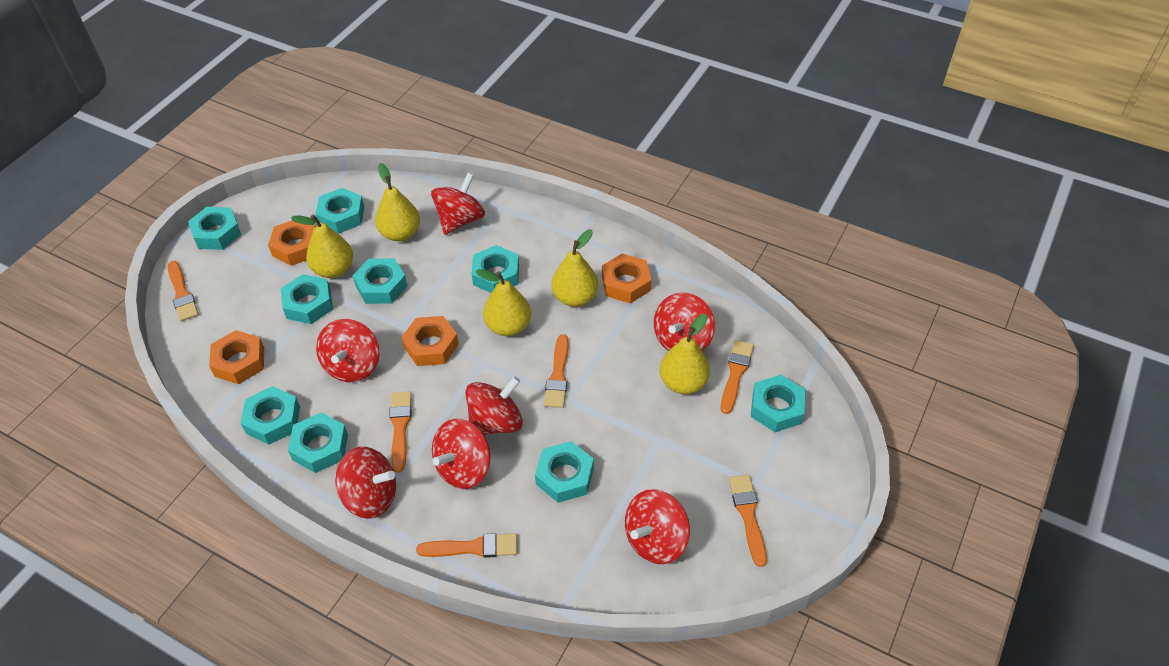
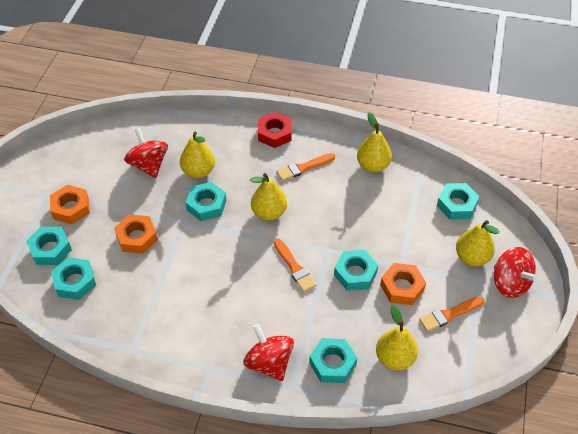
orange brush: [167,261,198,321] [389,391,412,473] [416,533,517,558] [544,334,569,408] [720,340,754,414] [729,475,767,567] = 6 -> [274,238,316,292] [276,153,335,181] [419,296,485,332] = 3
orange nut: [209,330,264,384] [268,220,314,266] [401,316,459,366] [602,254,651,303] = 4 -> [50,185,90,224] [114,214,158,254] [380,263,426,305] = 3
red nut: none = 0 -> [258,112,291,148] = 1
red spinning top: [316,319,380,382] [335,447,396,519] [431,173,485,235] [432,419,491,489] [466,376,523,435] [625,489,690,564] [654,293,715,351] = 7 -> [124,128,168,178] [243,324,294,381] [494,247,538,298] = 3
turquoise nut: [188,207,241,250] [240,386,300,445] [281,274,333,324] [288,413,348,473] [315,188,364,234] [352,258,407,304] [472,245,519,293] [535,441,594,503] [751,375,806,432] = 9 -> [26,227,72,265] [51,257,96,300] [186,182,226,221] [309,338,357,383] [334,250,378,291] [437,183,480,220] = 6

